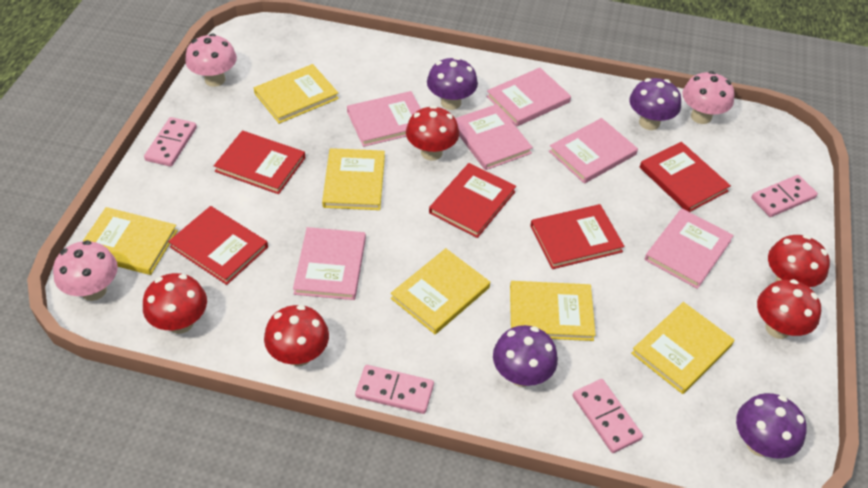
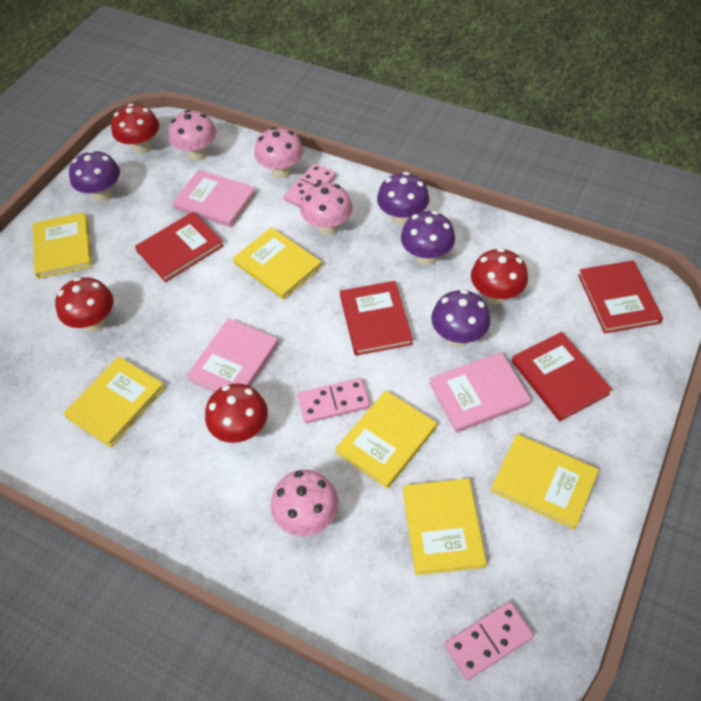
pink book: [293,227,366,300] [347,91,421,147] [455,104,533,170] [486,68,571,126] [549,118,638,184] [645,209,734,289] = 6 -> [172,170,256,227] [186,318,279,392] [429,352,531,433] = 3
pink domino: [144,117,197,167] [355,365,434,414] [573,379,643,453] [751,175,818,217] = 4 -> [283,163,336,207] [298,378,370,423] [445,602,534,680] = 3
pink mushroom: [53,240,118,301] [185,34,237,87] [682,71,734,124] = 3 -> [168,110,216,161] [254,127,303,179] [271,470,338,536] [300,183,353,235] = 4
red book: [168,206,268,285] [214,130,305,194] [429,163,516,238] [530,204,625,269] [640,142,731,212] = 5 -> [135,212,224,282] [340,281,413,356] [512,332,612,421] [578,260,663,333] = 4
red mushroom: [143,273,207,334] [264,305,329,366] [406,105,459,161] [757,279,821,339] [768,235,830,287] = 5 -> [55,277,113,332] [111,104,159,154] [205,383,268,443] [471,248,528,304] = 4

